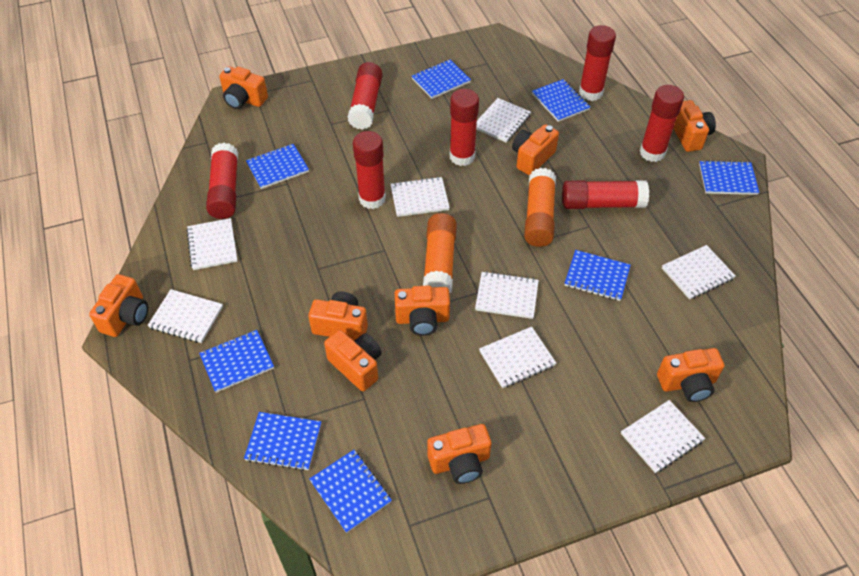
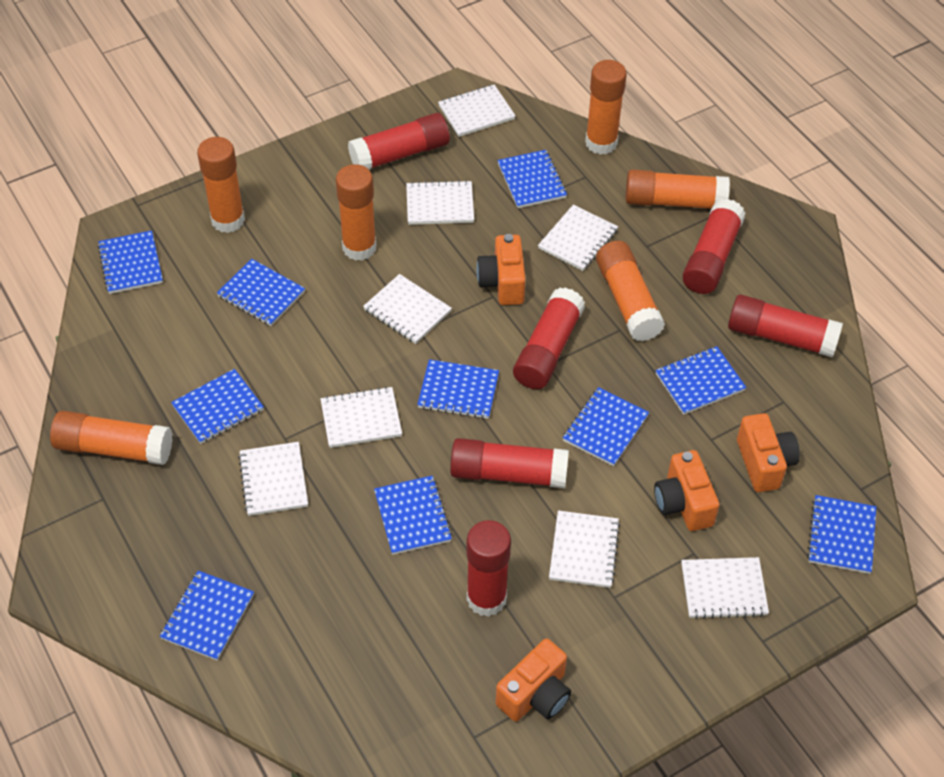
blue notebook: [199,330,274,393] [244,412,321,471] [246,144,309,189] [309,450,392,533] [412,60,471,99] [532,79,590,122] [565,250,631,301] [699,160,759,195] = 8 -> [98,230,163,294] [160,570,254,661] [171,369,264,444] [217,259,305,326] [374,476,452,555] [417,359,499,419] [498,150,567,208] [563,387,649,466] [655,346,746,415] [807,495,876,574] = 10
orange camera: [89,274,148,337] [219,66,268,109] [308,291,368,341] [324,330,382,391] [395,285,450,336] [427,424,492,484] [512,124,559,175] [657,348,724,402] [673,100,716,152] = 9 -> [476,234,526,305] [496,638,571,722] [654,450,720,531] [737,413,800,492] = 4
orange glue stick: [423,213,457,293] [524,168,556,247] = 2 -> [50,411,172,465] [197,137,245,233] [336,164,376,261] [585,60,627,155] [596,241,665,341] [625,169,730,209] = 6
red glue stick: [206,143,238,219] [348,62,383,130] [353,131,386,209] [450,89,479,166] [562,180,649,209] [579,25,616,101] [640,85,684,162] = 7 -> [348,113,450,170] [450,438,569,488] [466,520,511,617] [513,287,585,389] [682,199,745,294] [728,295,843,357] = 6

